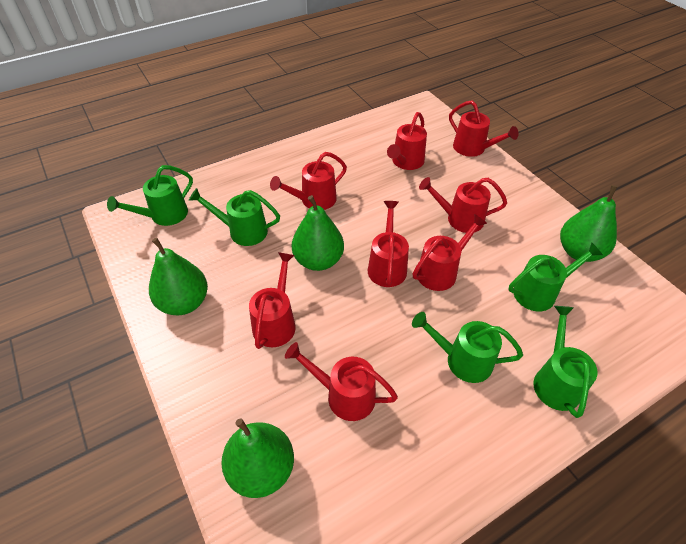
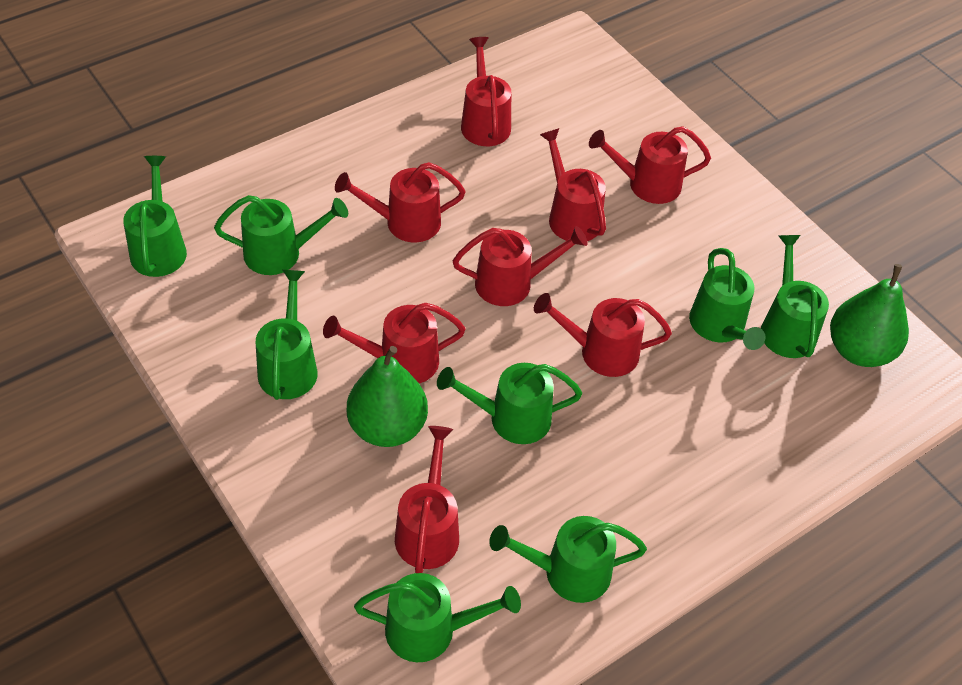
green pear: [149,238,208,316] [221,418,294,498] [292,195,344,271] [560,185,617,262] = 4 -> [347,346,428,447] [830,264,909,367] = 2
green watering can: [107,165,193,226] [189,188,280,246] [412,312,523,383] [509,242,603,311] [533,306,598,418] = 5 -> [123,156,187,277] [214,195,348,275] [256,270,318,400] [354,573,521,662] [437,363,582,444] [489,516,647,603] [689,248,766,350] [761,235,829,358] = 8

